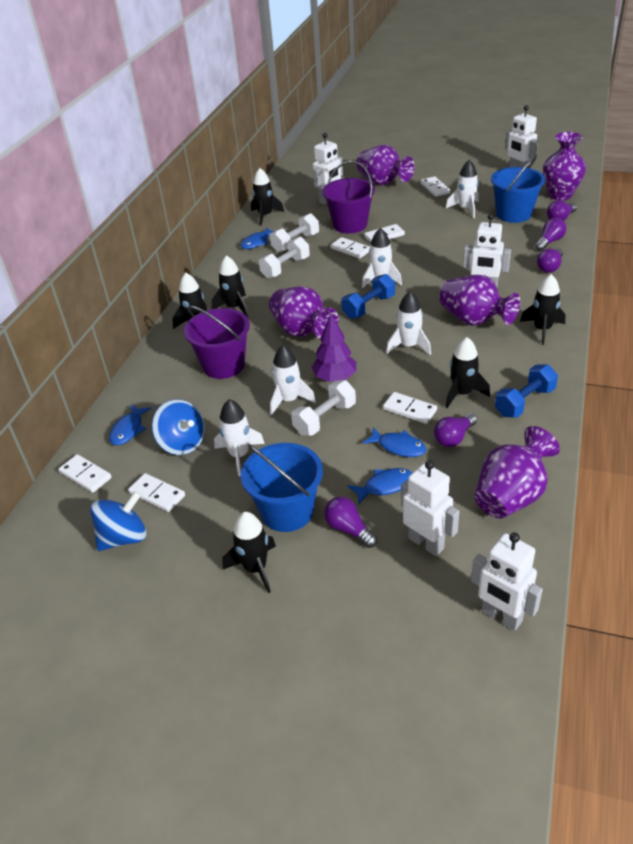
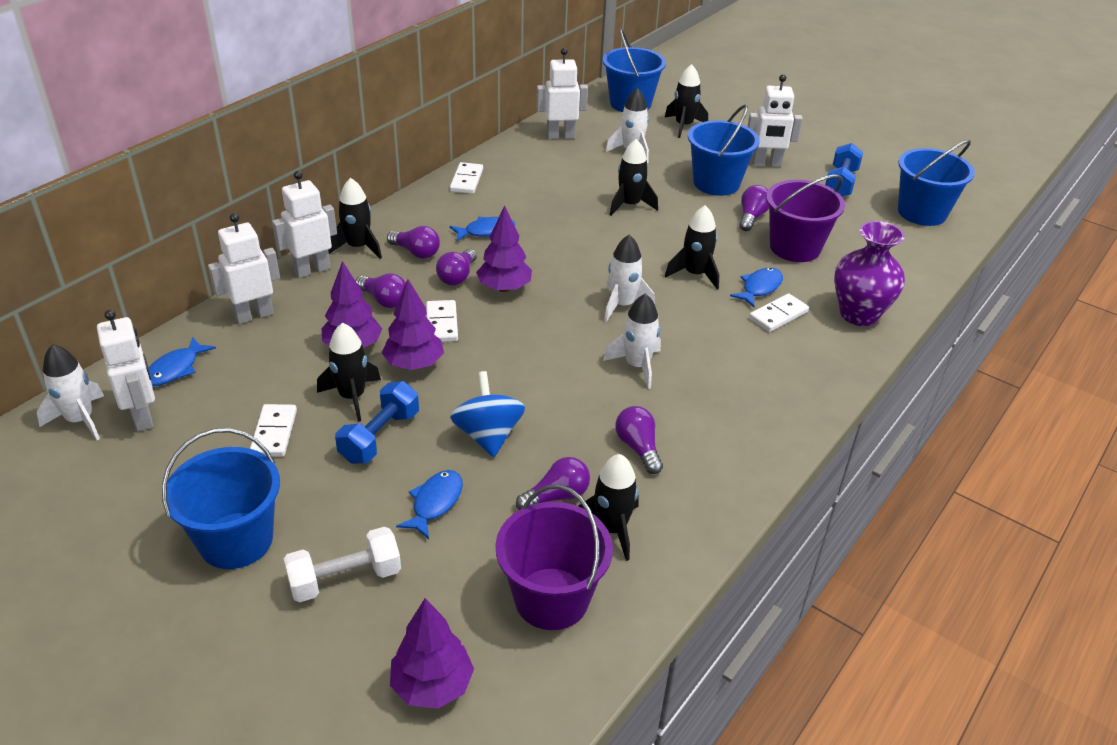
blue bucket: [241,443,323,532] [491,155,545,223] = 2 -> [162,428,280,569] [603,29,666,112] [688,105,760,196] [898,140,975,226] = 4
blue spinning top: [90,491,146,551] [152,399,205,455] = 2 -> [450,371,525,457] = 1
purple light bulb: [324,497,377,548] [434,413,477,447] [535,218,567,251] [537,248,563,273] [547,200,577,221] = 5 -> [355,273,406,308] [387,226,440,259] [436,249,477,285] [516,457,590,510] [615,406,663,474] [739,185,769,231] = 6
purple tree: [311,314,356,382] = 1 -> [321,261,382,348] [382,279,444,370] [390,598,474,709] [476,205,532,292] = 4
purple vase: [269,286,339,338] [356,145,415,186] [439,275,520,326] [474,426,560,519] [543,132,586,201] = 5 -> [834,221,905,326] = 1
white domino: [59,454,112,493] [128,473,185,512] [331,237,370,259] [364,224,405,243] [383,392,437,424] [420,176,450,197] = 6 -> [250,404,297,457] [426,300,458,342] [450,162,483,194] [749,294,809,332] = 4
white dumbbell: [259,237,310,279] [270,213,319,252] [291,380,356,436] = 3 -> [284,527,401,602] = 1
white rocket: [214,399,265,476] [270,345,316,415] [362,228,402,288] [386,291,431,355] [446,160,479,218] = 5 -> [37,344,104,440] [603,293,661,389] [604,235,655,322] [606,88,649,163] = 4

